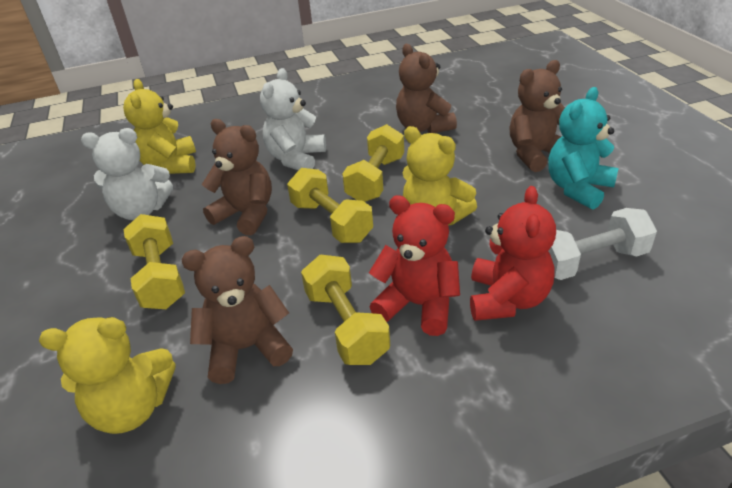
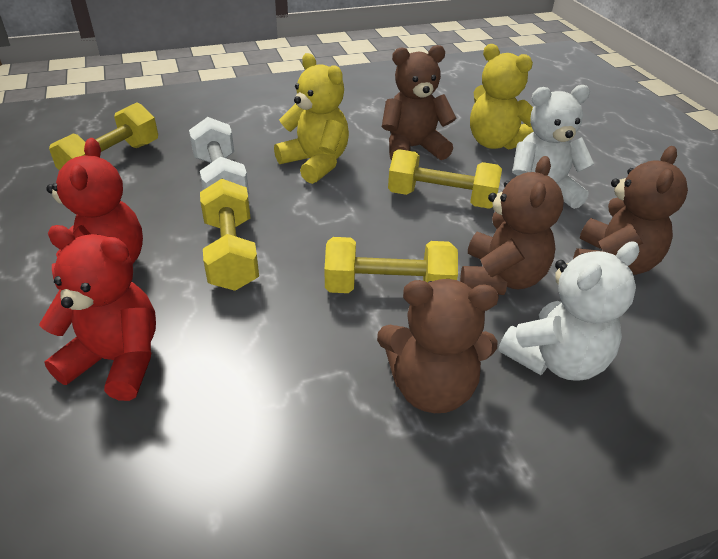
turquoise teddy bear: [548,87,619,210] = 1 -> none = 0
yellow teddy bear: [39,317,176,434] [123,79,196,174] [402,126,477,225] = 3 -> [274,53,349,184] [470,44,533,150] = 2

